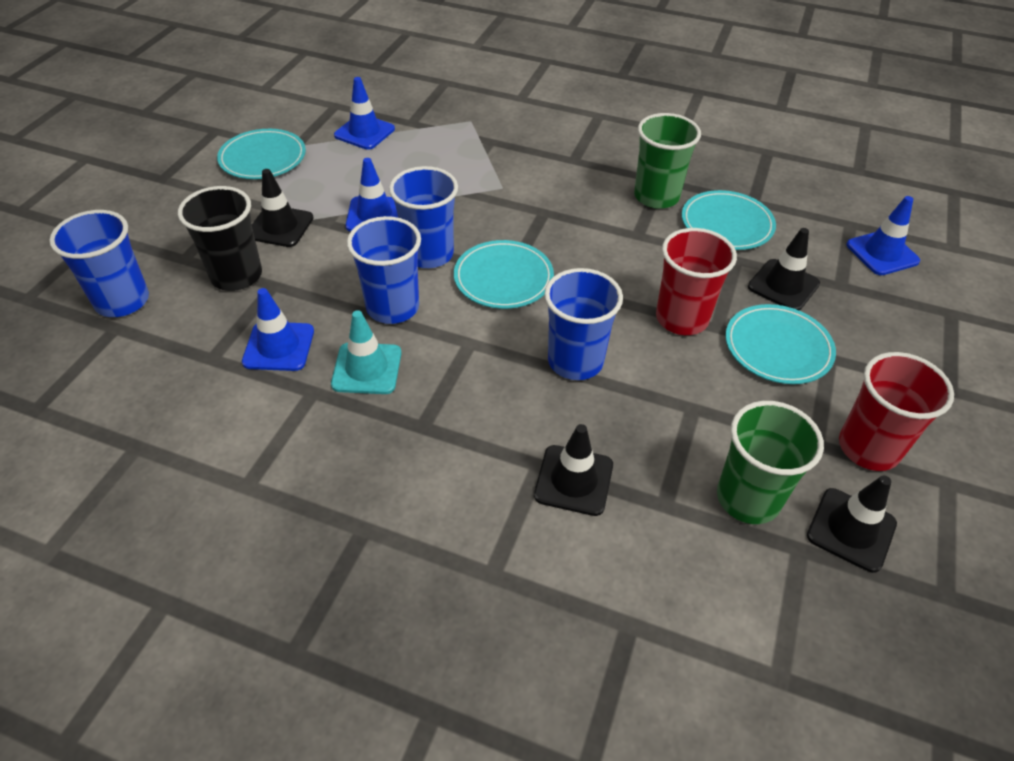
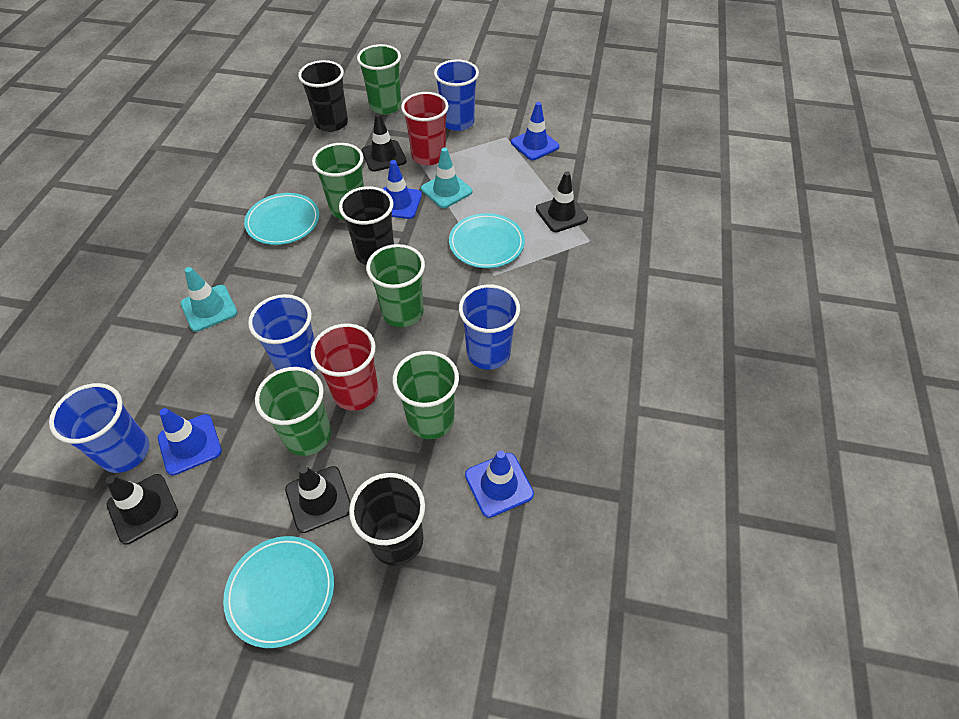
black cup: [178,186,262,291] = 1 -> [298,60,348,132] [339,186,394,265] [349,473,425,566] = 3
green cup: [634,113,701,209] [717,401,824,524] = 2 -> [255,367,332,456] [312,143,364,220] [357,44,401,115] [366,244,425,327] [393,351,459,439] = 5
turquoise plate: [217,129,306,179] [454,240,554,309] [682,190,776,250] [725,304,836,384] = 4 -> [223,536,334,648] [244,193,319,245] [449,213,525,268] = 3
turquoise traffic cone: [331,310,402,394] = 1 -> [181,267,237,332] [421,148,472,208] = 2

